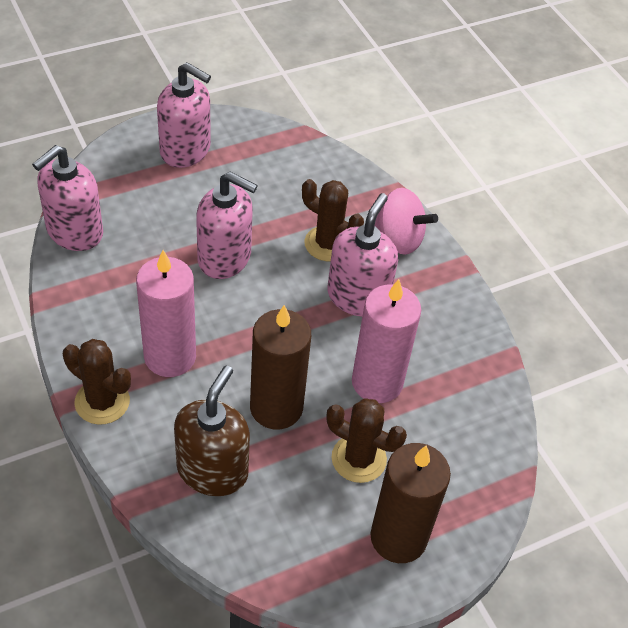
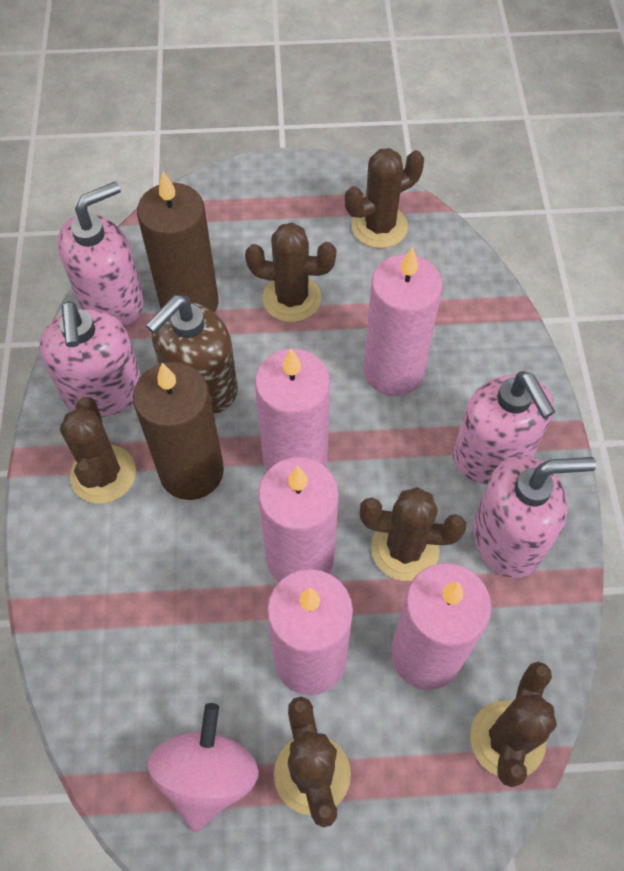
brown cactus: [63,339,131,425] [302,179,364,261] [327,398,407,483] = 3 -> [60,397,136,504] [245,222,337,322] [274,696,351,828] [345,148,424,248] [360,487,466,581] [470,662,557,787] = 6
pink candle: [136,250,196,377] [352,279,421,403] = 2 -> [255,349,330,471] [258,457,339,583] [267,569,353,695] [363,247,442,396] [391,563,492,690] = 5

